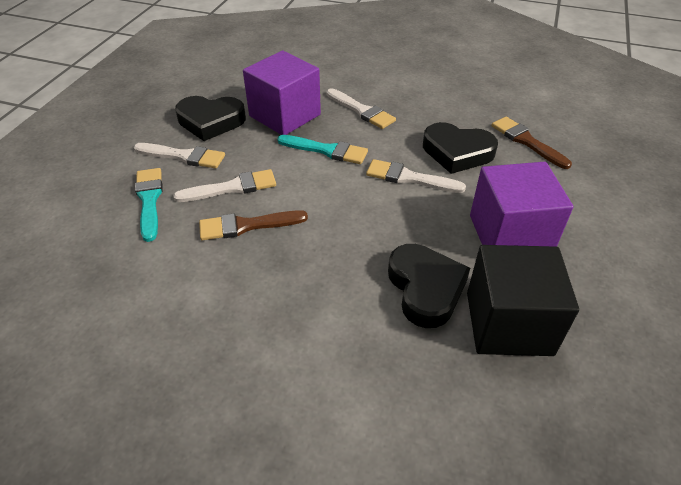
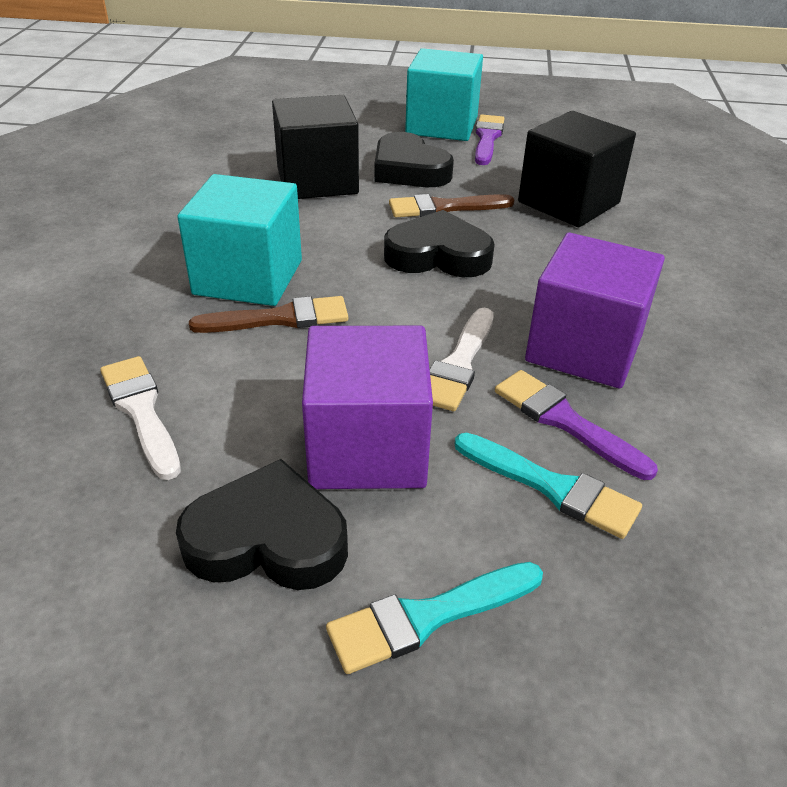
black cube: [467,245,579,356] = 1 -> [272,95,359,199] [518,111,636,227] = 2
purple brush: none = 0 -> [475,114,505,165] [495,370,658,480] = 2
turquoise cube: none = 0 -> [177,174,302,306] [405,48,483,141] = 2
white brush: [134,143,225,168] [173,169,276,202] [326,88,396,129] [366,159,466,193] = 4 -> [100,356,181,480] [430,308,494,411] = 2

